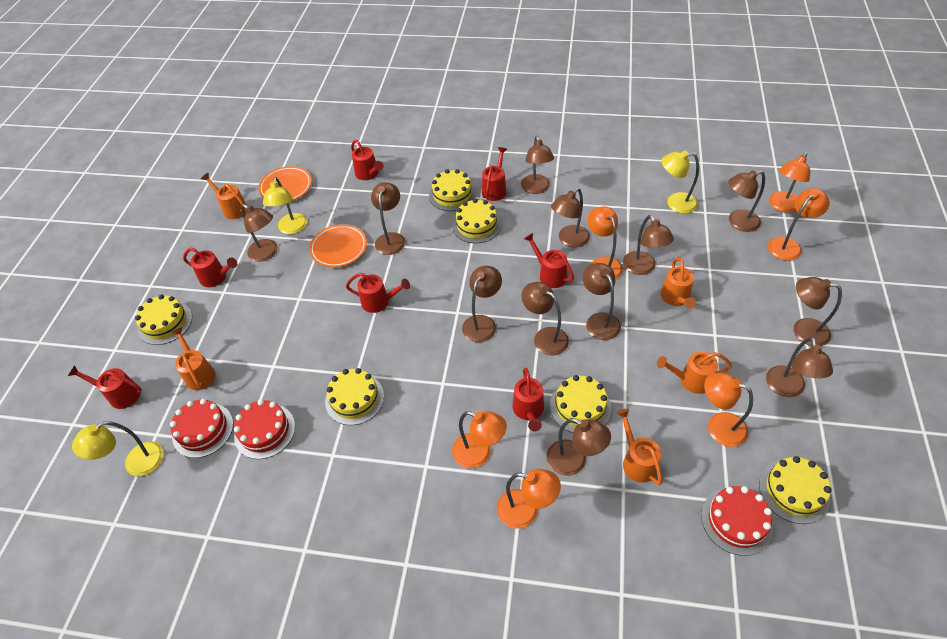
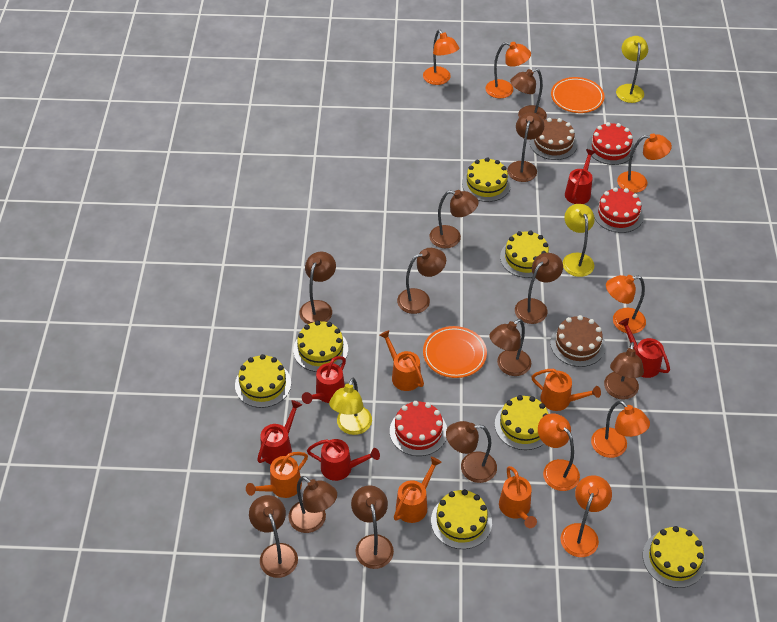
brown cake: none = 0 -> [530,118,577,160] [550,315,605,367] = 2
orange lamp: [452,411,507,468] [497,469,561,529] [587,207,623,279] [704,373,753,447] [768,188,830,261] [769,152,810,213] = 6 -> [423,30,459,85] [485,42,531,98] [538,413,580,491] [561,475,612,557] [591,401,650,458] [606,275,646,334] [617,134,672,193] = 7
red watering can: [68,365,142,409] [183,247,237,287] [346,273,410,313] [351,140,383,180] [482,147,507,201] [513,367,544,431] [524,233,574,288] = 7 -> [257,400,302,464] [302,356,346,404] [307,439,380,481] [565,149,595,204] [619,318,670,378] = 5
yellow cake: [135,294,192,345] [325,368,384,425] [429,169,476,211] [452,199,501,243] [550,375,611,433] [759,456,832,524] = 6 -> [235,354,291,408] [293,320,348,372] [431,489,492,549] [462,157,511,202] [495,395,548,450] [500,231,551,278] [643,526,706,588] = 7

